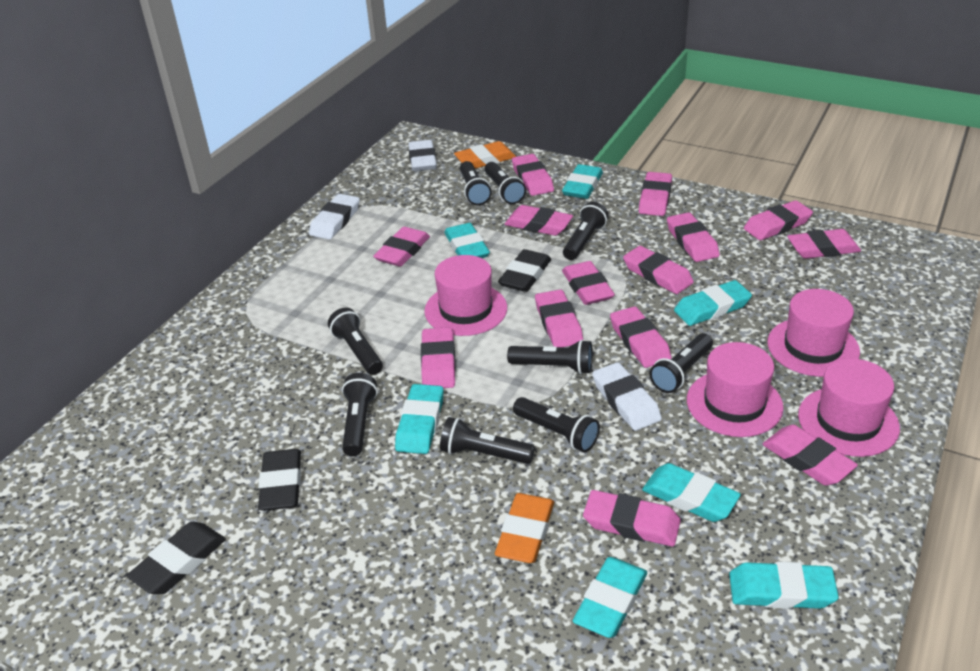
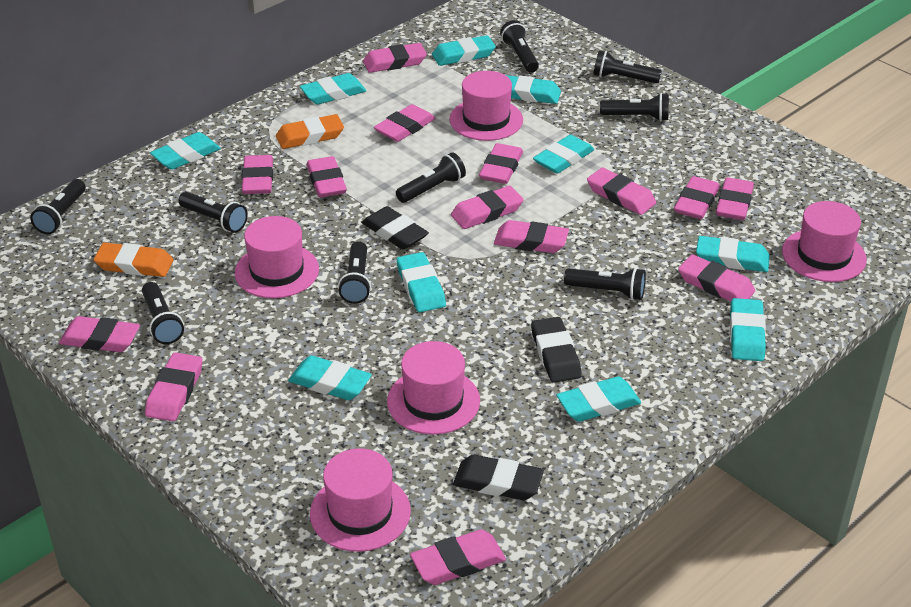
pink hat: [424,255,507,336] [687,342,784,437] [768,289,860,377] [798,359,900,457] = 4 -> [235,216,319,298] [310,448,411,552] [387,341,480,435] [449,71,523,141] [782,201,867,282] = 5
turquoise eraser: [395,384,444,454] [444,223,490,258] [562,164,603,199] [573,557,647,638] [642,463,741,522] [674,280,752,326] [729,562,839,609] = 7 -> [150,132,221,170] [288,355,372,400] [300,73,366,104] [397,252,446,312] [432,35,496,66] [506,75,561,104] [533,135,594,174] [556,376,641,422] [696,236,770,272] [730,298,766,361] = 10
white eraser: [309,194,360,239] [408,140,437,171] [592,362,662,431] = 3 -> none = 0

